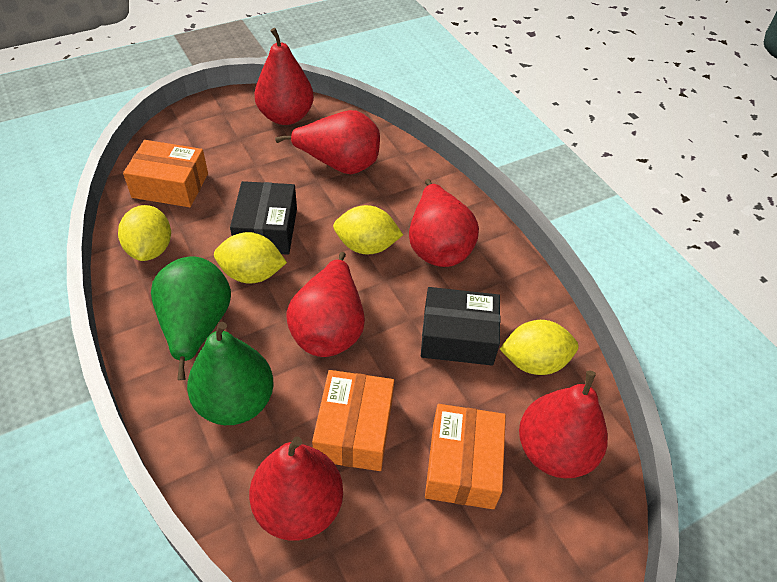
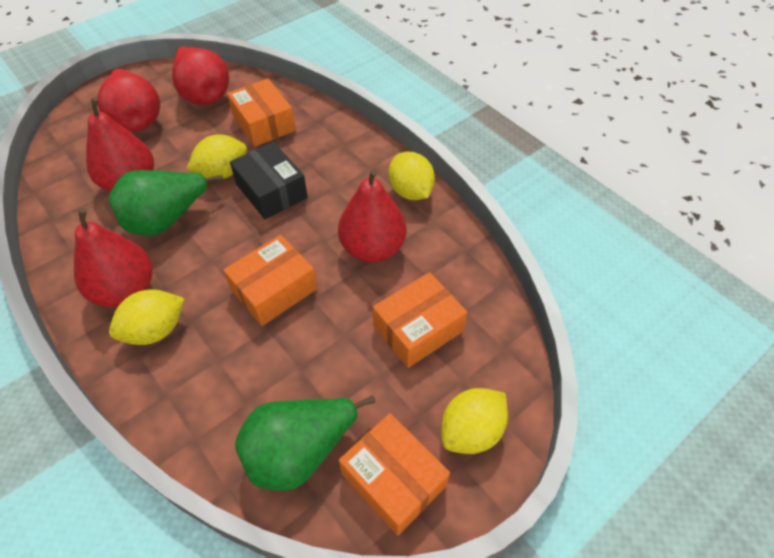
black box: [230,181,297,255] [421,287,501,365] = 2 -> [230,142,308,219] = 1
orange box: [123,140,208,207] [312,370,394,471] [425,404,506,509] = 3 -> [223,235,317,326] [227,79,296,147] [339,413,450,536] [373,272,467,368] = 4
red pear: [249,436,343,540] [254,28,314,125] [275,110,380,174] [286,252,365,357] [409,179,479,267] [519,370,608,478] = 6 -> [74,208,153,307] [86,97,154,192] [97,69,160,132] [172,47,229,105] [338,169,406,262] = 5

